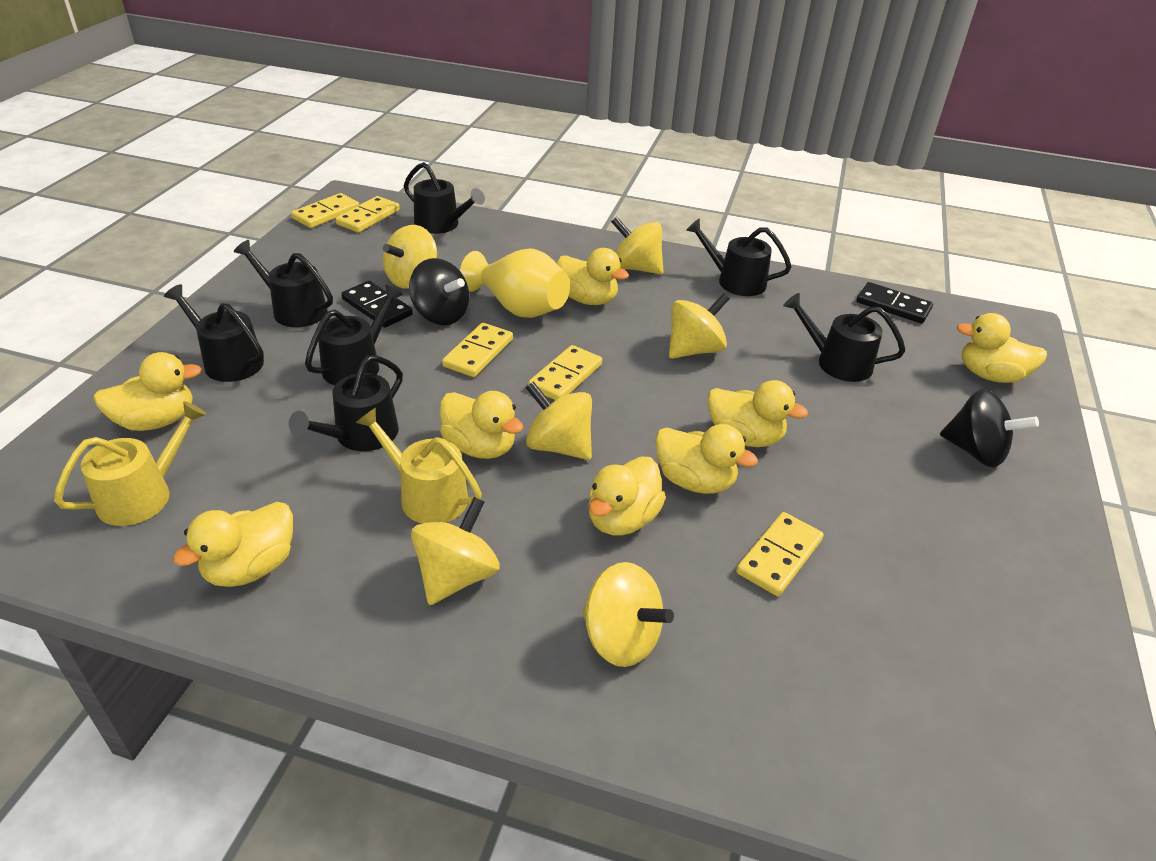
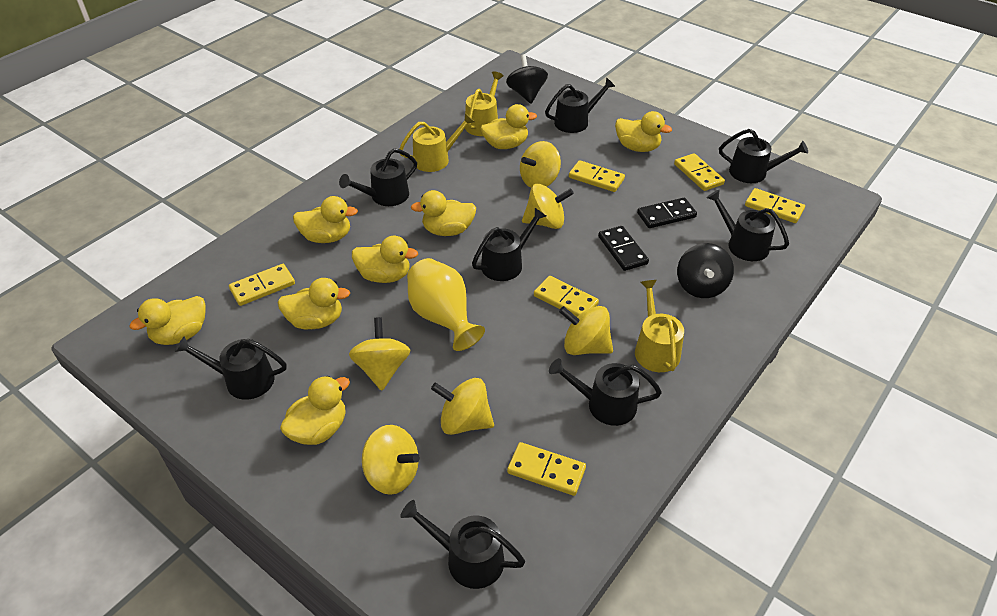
black watering can: [164,284,264,382] [234,240,333,327] [289,355,403,451] [305,284,404,386] [404,162,485,234] [686,218,791,296] [783,293,905,382] = 7 -> [175,336,287,400] [339,148,417,206] [400,500,525,589] [472,208,546,281] [545,77,615,133] [549,358,662,426] [707,189,789,261] [719,129,808,183] = 8
yellow domino: [291,193,359,228] [335,196,400,233] [442,323,513,377] [528,345,602,400] [736,512,824,596] = 5 -> [229,264,295,306] [507,442,586,496] [534,276,599,317] [569,160,625,192] [674,153,725,191] [745,188,805,223] = 6
yellow watering can: [54,401,207,526] [356,408,482,524] = 2 -> [400,113,475,172] [465,71,504,136] [635,280,684,372] = 3

